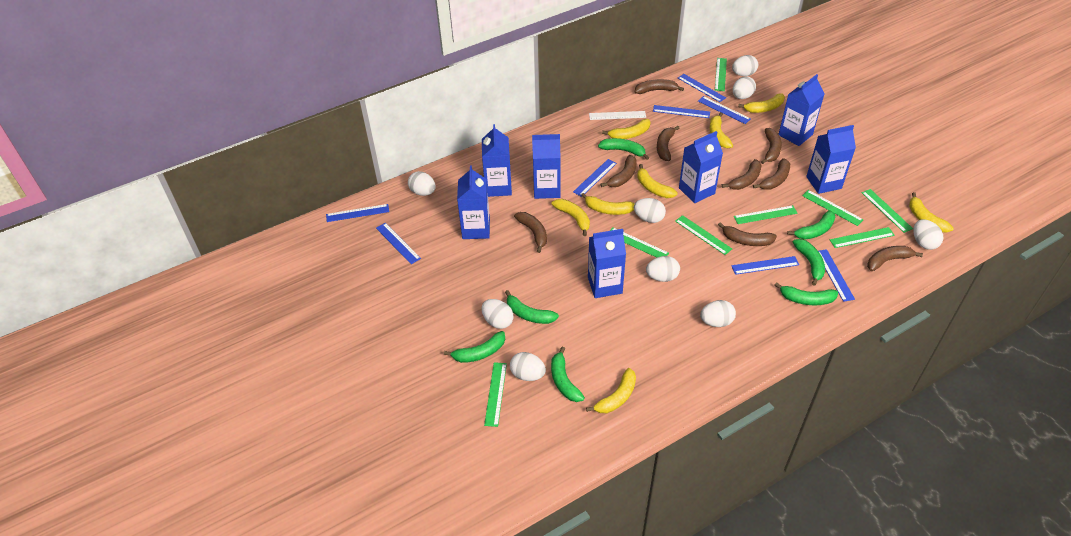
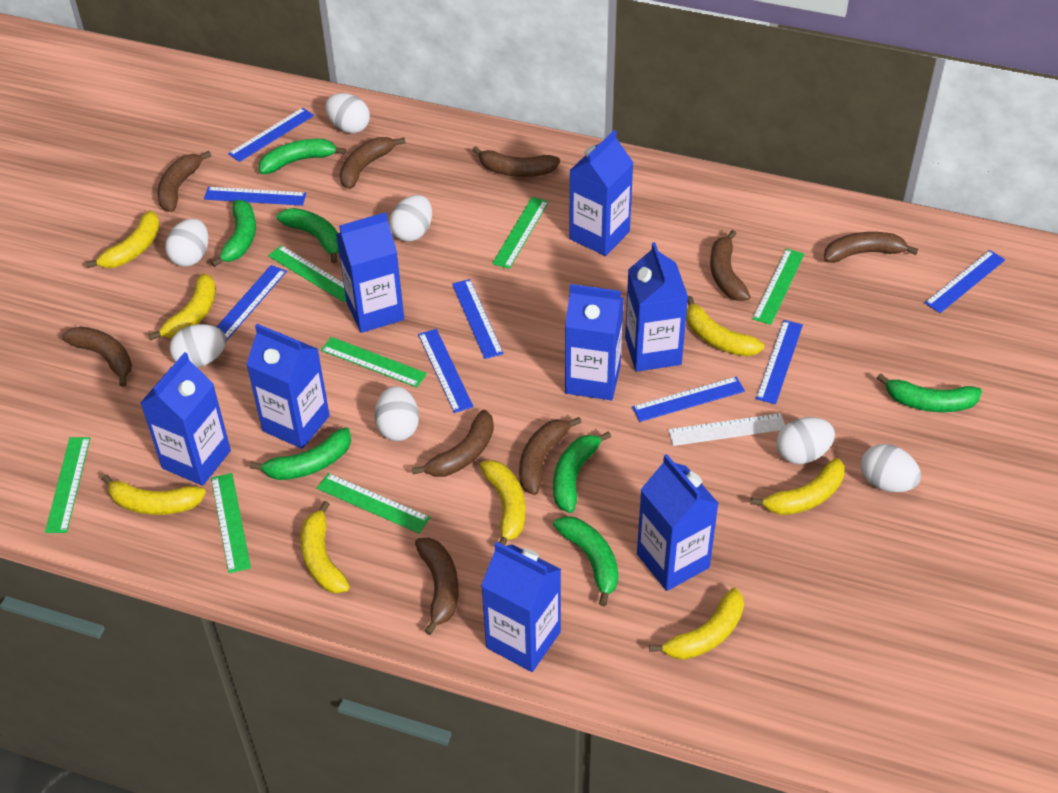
blue carton: [457,165,490,239] [482,124,512,197] [532,134,561,199] [588,229,626,298] [679,131,723,203] [779,74,825,146] [806,125,856,194] = 7 -> [141,352,231,486] [246,324,330,449] [336,212,404,333] [481,542,561,672] [565,284,624,400] [569,130,633,256] [625,242,688,372] [637,454,719,591] = 8
green ruler: [484,362,507,427] [610,227,669,258] [675,215,732,255] [715,58,727,91] [734,205,797,224] [802,190,864,226] [830,227,895,248] [861,189,913,233] = 8 -> [45,437,90,533] [211,473,251,573] [268,245,346,302] [317,473,430,533] [321,337,427,387] [492,197,549,269] [752,249,804,325] = 7
white egg: [408,171,436,196] [482,299,513,329] [510,352,546,381] [634,198,666,223] [646,256,680,282] [700,300,736,327] [732,55,758,76] [733,76,756,99] [913,219,943,250] = 9 -> [165,219,208,267] [169,324,227,368] [325,93,370,133] [374,386,419,441] [390,195,432,241] [777,417,835,464] [861,444,921,492] = 7

